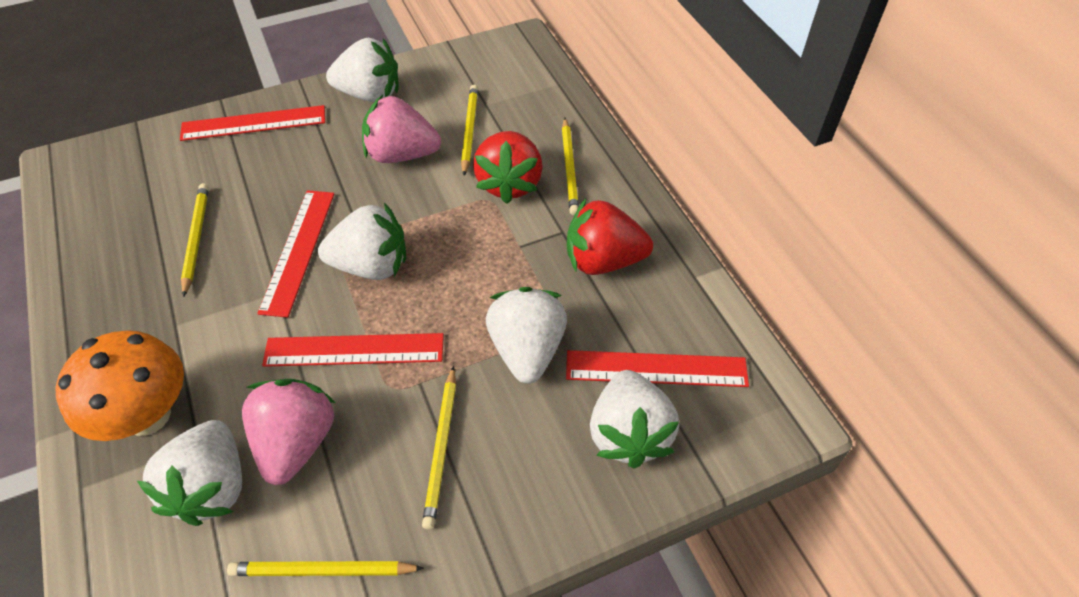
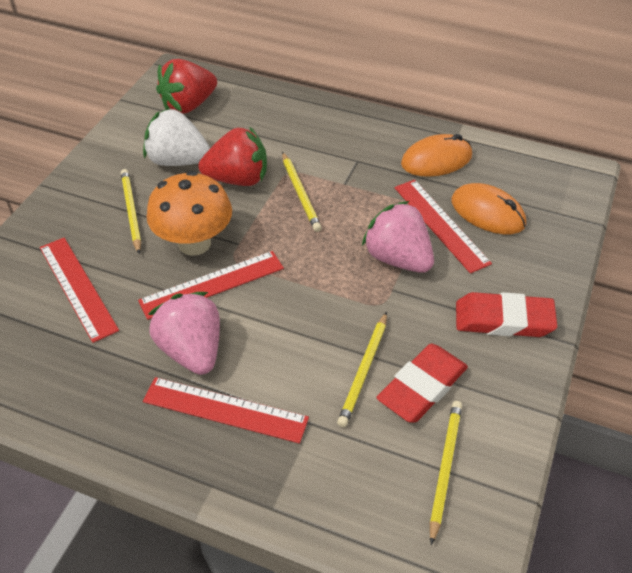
orange mouse: none = 0 -> [401,134,472,177] [451,183,526,234] = 2
red eraser: none = 0 -> [376,343,468,423] [456,292,557,337] = 2
white strawberry: [137,420,242,526] [318,203,406,280] [326,38,399,102] [486,287,567,384] [590,370,679,468] = 5 -> [143,108,210,166] = 1
yellow pencil: [181,183,209,297] [227,561,424,576] [422,366,456,530] [461,85,478,176] [562,118,579,215] = 5 -> [121,169,141,254] [282,152,322,232] [337,312,387,427] [430,401,462,545] = 4

